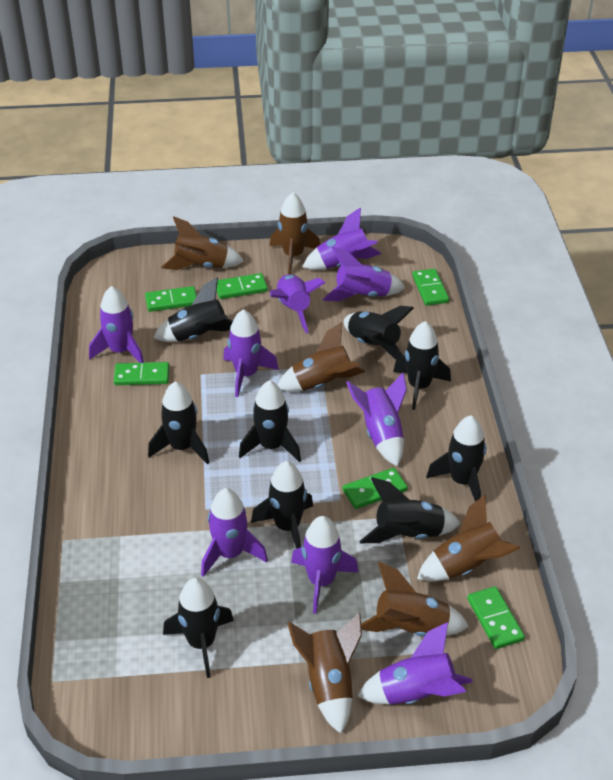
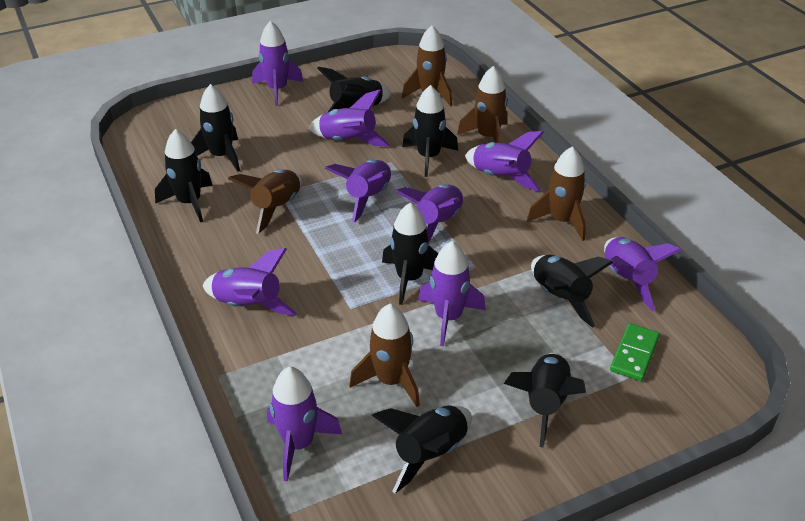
black rocket: [148,381,209,464] [153,277,233,342] [163,578,234,678] [239,380,301,462] [251,461,313,549] [344,306,414,360] [359,477,461,543] [393,321,451,410] [426,415,487,502] = 9 -> [155,129,213,222] [191,84,240,171] [317,67,392,112] [372,405,472,493] [382,203,439,305] [402,85,458,177] [504,353,586,447] [531,255,614,328] = 8
brown rocket: [161,216,244,270] [270,192,320,274] [278,322,365,392] [287,613,362,734] [361,562,469,637] [417,495,520,582] = 6 -> [228,169,301,234] [349,304,420,407] [402,25,452,107] [457,66,508,143] [527,146,586,241] = 5
green domino: [114,362,169,385] [145,286,197,312] [217,273,268,299] [343,468,408,509] [412,269,449,306] [467,586,525,649] = 6 -> [610,323,660,381] = 1

